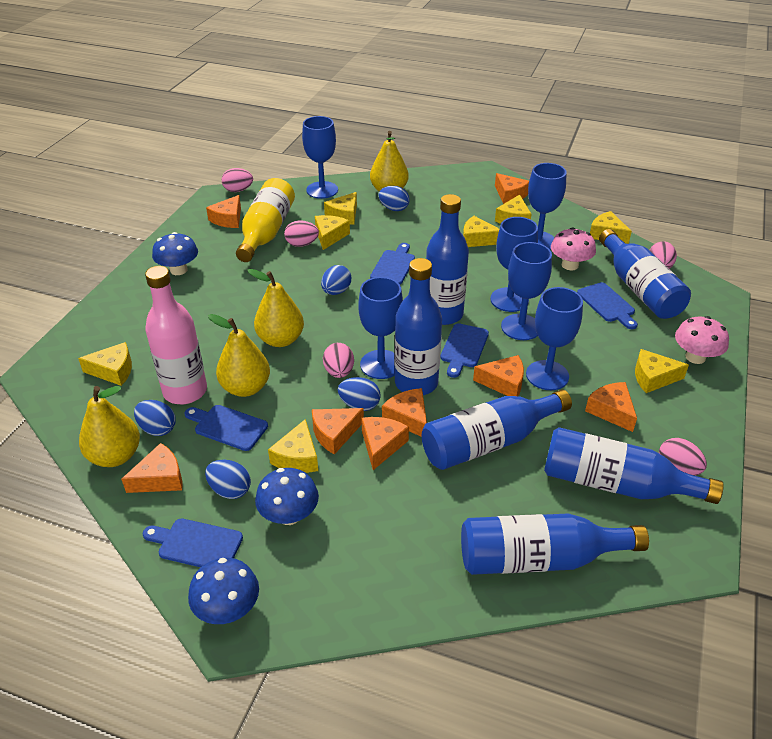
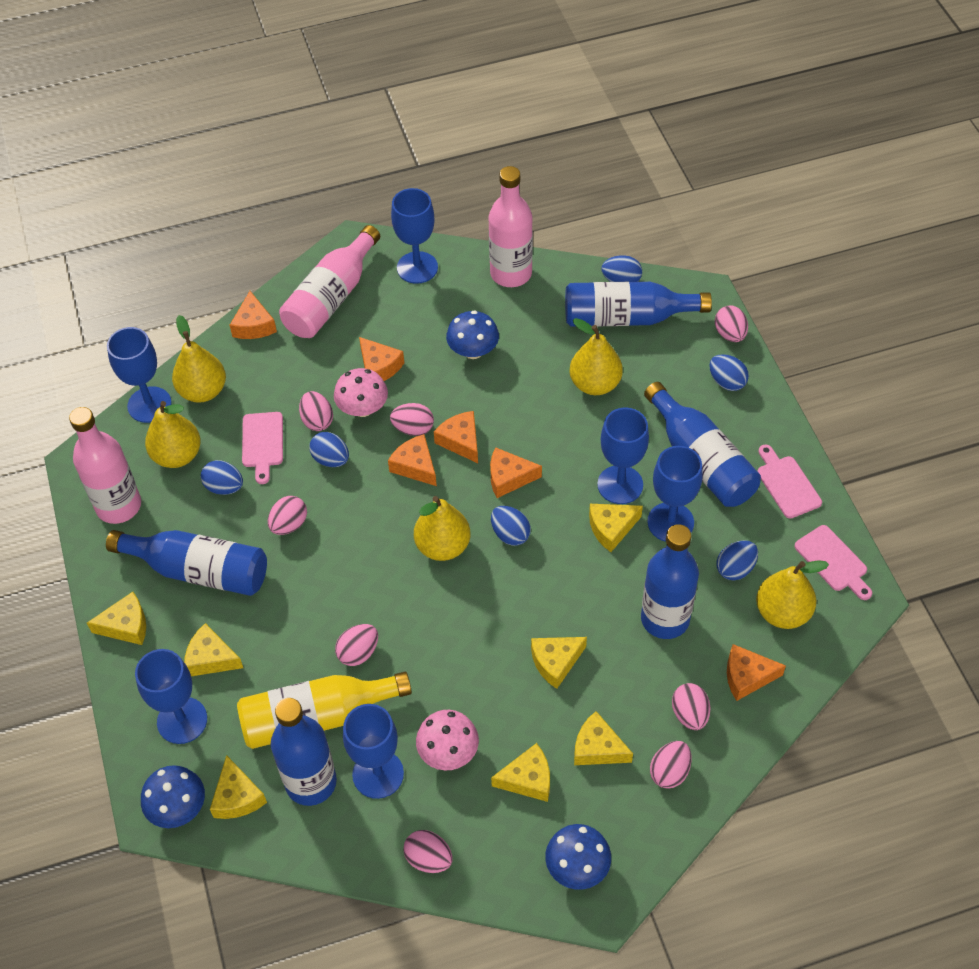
blue bottle: [395,258,442,395] [422,389,572,470] [426,194,469,325] [461,514,649,575] [544,427,724,504] [599,229,691,319] = 6 -> [106,530,267,596] [271,698,337,806] [565,282,712,327] [641,524,699,639] [644,382,761,507] = 5
blue cutting board: [143,519,243,567] [185,405,268,451] [370,243,415,285] [440,323,489,378] [577,282,638,329] = 5 -> none = 0
blue egg: [134,400,176,436] [205,460,251,499] [321,265,351,295] [338,377,381,411] [378,186,409,211] = 5 -> [201,460,243,495] [309,432,349,467] [491,506,531,546] [601,255,642,282] [709,354,749,391] [717,540,758,580] = 6
orange cheese: [121,443,183,493] [206,195,241,228] [312,408,364,455] [361,417,409,470] [382,388,427,437] [473,355,524,396] [495,173,529,204] [585,382,637,432] = 8 -> [229,291,277,339] [359,337,404,381] [388,434,437,486] [434,411,478,463] [490,447,542,498] [727,644,786,701] = 6
pink bottle: [145,266,207,404] = 1 -> [69,407,141,524] [279,225,380,338] [489,166,533,287] = 3
pink cutting board: none = 0 -> [242,412,283,484] [757,444,822,519] [795,525,872,600] = 3
pink egg: [222,168,253,192] [284,220,319,247] [323,343,354,378] [649,241,677,269] [659,438,707,476] = 5 -> [268,496,307,535] [299,391,333,431] [335,624,378,666] [390,403,434,436] [403,830,452,873] [650,741,692,789] [672,683,710,730] [715,305,748,342] = 8
yellow cheese: [78,342,132,386] [268,419,318,473] [315,215,350,250] [324,192,357,225] [463,216,499,247] [495,195,532,224] [590,211,632,244] [635,349,689,393] = 8 -> [87,592,146,645] [184,623,243,676] [210,755,267,819] [491,743,550,802] [531,637,587,689] [574,711,633,765] [589,504,643,552] = 7
yellow pear: [79,386,140,467] [208,314,270,397] [247,269,304,347] [370,131,409,191] = 4 -> [145,401,201,468] [172,315,226,403] [414,496,470,561] [570,318,623,395] [756,560,829,629] = 5

